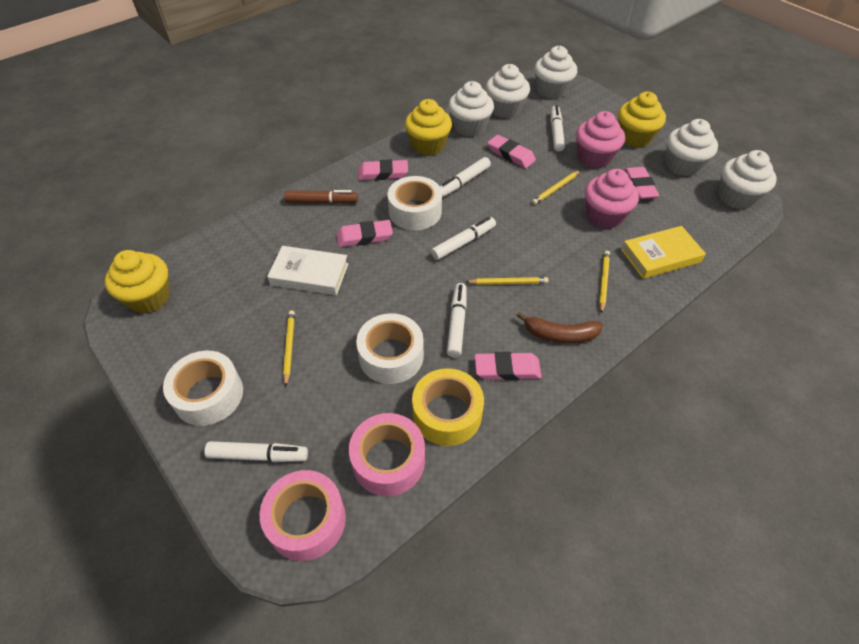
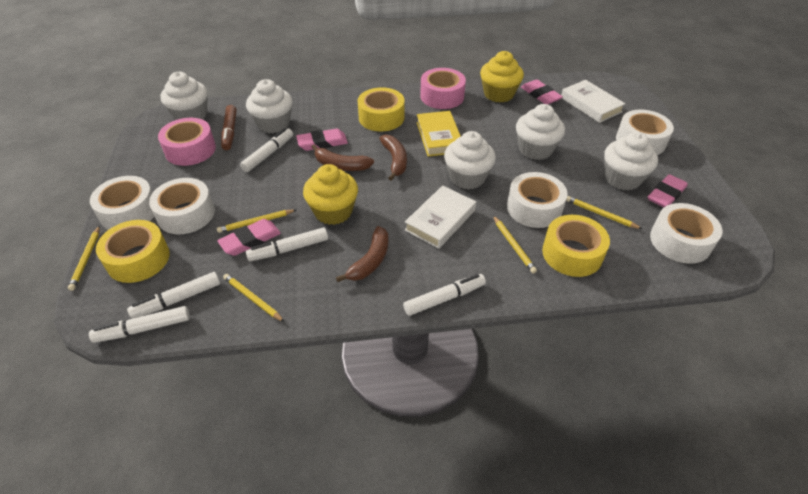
brown banana: [517,312,603,343] = 1 -> [312,144,374,171] [336,226,388,282] [379,134,407,181] = 3
pink cupcake: [576,111,625,168] [585,169,639,229] = 2 -> none = 0
pink eraser: [336,220,393,247] [358,159,408,180] [475,352,542,380] [488,135,536,168] [624,167,659,199] = 5 -> [217,219,281,256] [296,129,348,151] [521,79,563,104] [648,174,688,207] = 4
white book: [267,246,349,295] = 1 -> [405,185,476,249] [561,80,626,123] = 2
white tape: [163,351,243,426] [356,313,424,384] [388,176,442,230] = 3 -> [90,176,154,230] [149,178,215,234] [507,172,568,228] [616,110,674,155] [650,203,722,264] = 5
yellow cupcake: [105,250,170,313] [405,99,452,156] [618,92,666,148] = 3 -> [303,164,358,225] [480,51,524,103] = 2
yellow pencil: [283,310,295,387] [466,277,549,285] [532,170,581,205] [599,251,610,314] = 4 -> [68,226,100,291] [217,210,296,233] [223,274,285,322] [493,216,537,273] [566,196,642,229] = 5
yellow tape: [412,368,484,446] = 1 -> [96,220,170,283] [358,87,405,132] [542,215,610,277] = 3

